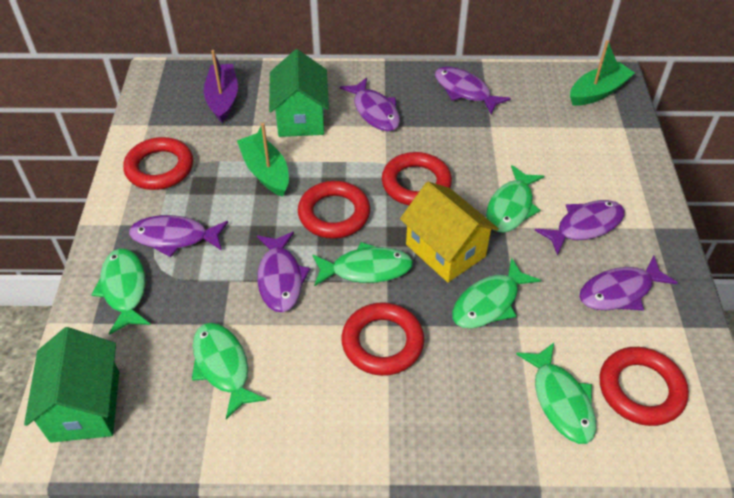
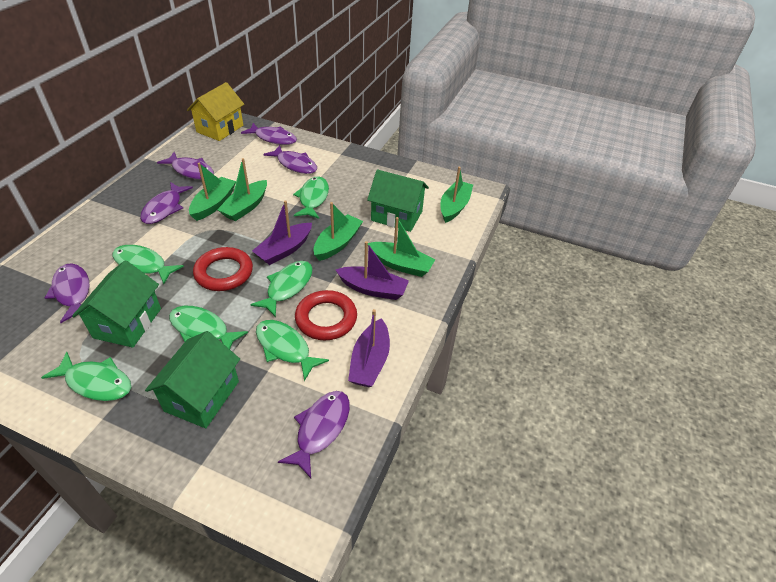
green boat: [237,123,289,197] [570,40,635,106] = 2 -> [189,163,236,221] [217,158,267,221] [314,202,363,261] [368,217,436,277] [440,167,473,223] = 5
green house: [24,327,119,443] [269,49,329,137] = 2 -> [72,260,161,348] [145,331,240,428] [367,169,429,232] = 3
purple boat: [204,50,238,123] = 1 -> [252,200,312,265] [336,241,409,300] [348,309,390,387] = 3
red ring: [123,137,193,190] [298,181,370,239] [341,302,425,376] [382,152,452,205] [599,347,689,426] = 5 -> [193,247,253,291] [295,290,357,340] = 2

